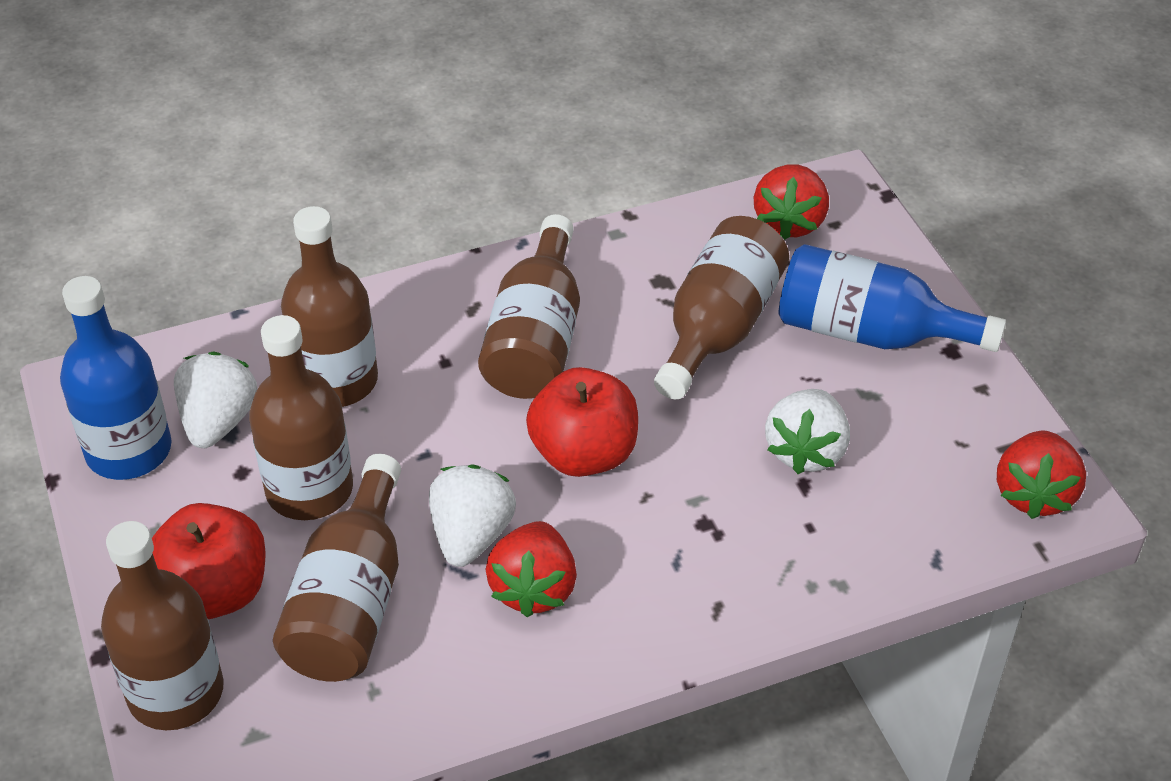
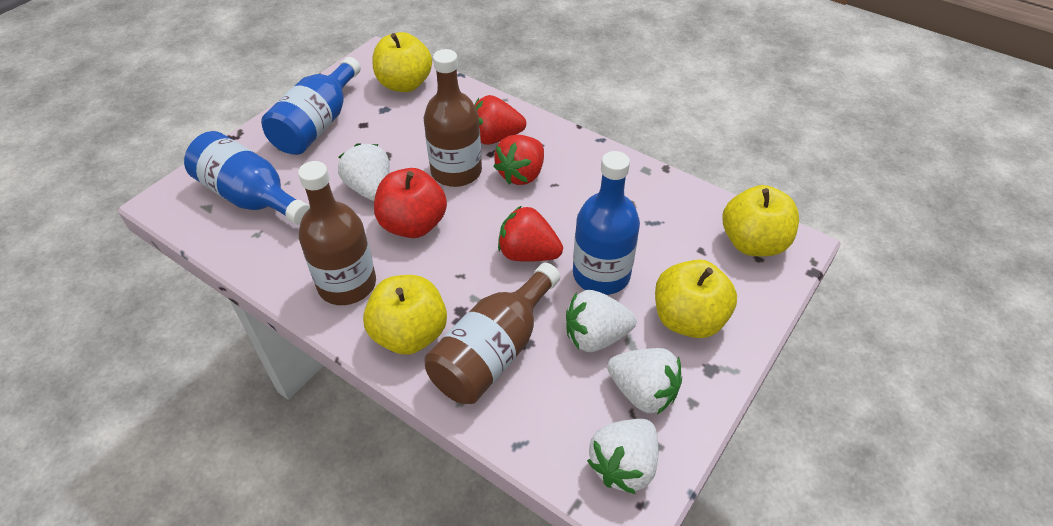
blue bottle: [60,276,172,480] [778,244,1006,352] = 2 -> [184,131,310,225] [261,57,361,155] [573,151,640,295] = 3
brown bottle: [101,521,224,730] [249,315,353,520] [273,454,401,682] [281,206,378,407] [478,214,580,399] [654,216,789,399] = 6 -> [298,161,376,305] [424,49,482,187] [424,263,560,404] = 3
red apple: [152,503,266,619] [526,367,638,477] = 2 -> [374,168,447,238] = 1
white strawberry: [174,351,257,448] [429,465,516,567] [765,389,850,474] = 3 -> [338,143,389,201] [566,290,636,352] [587,419,658,494] [607,348,682,415] = 4
yellow apple: none = 0 -> [363,275,447,355] [373,32,432,92] [655,259,737,338] [723,185,799,256] = 4

